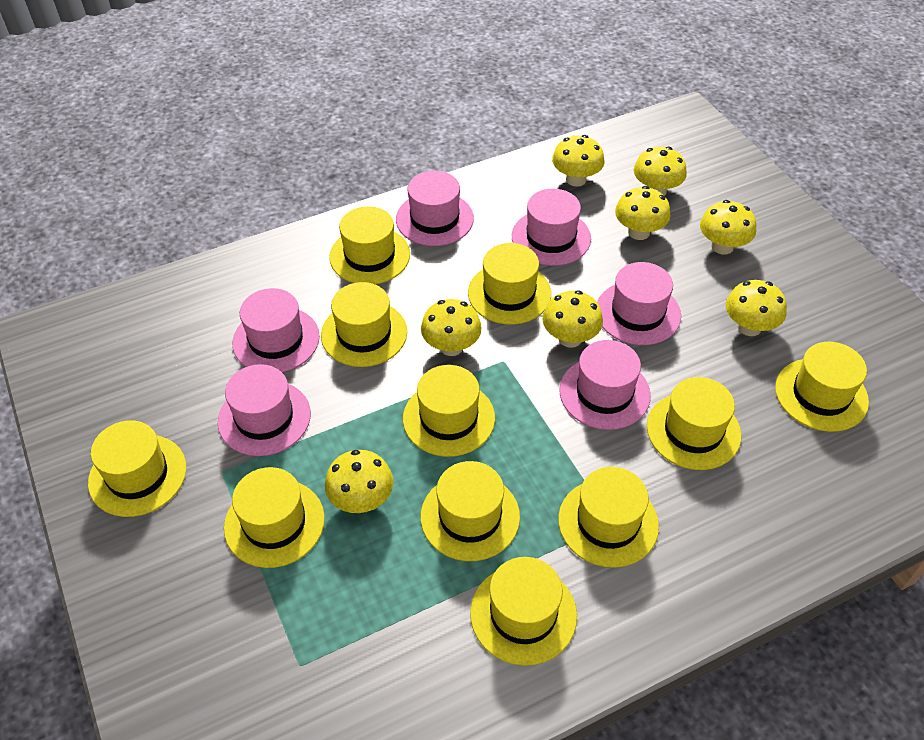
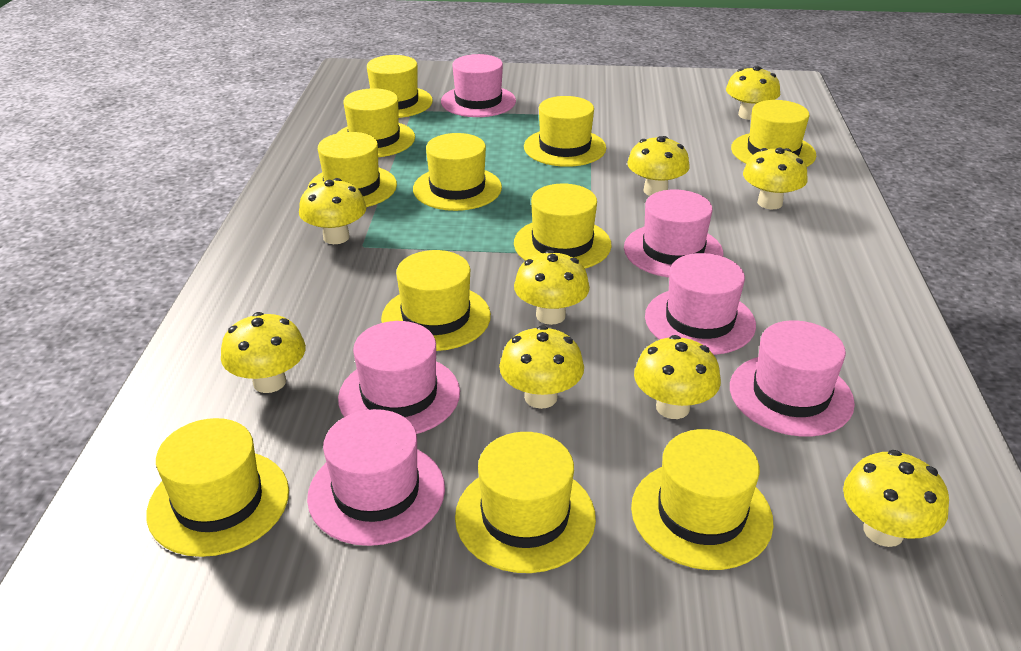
yellow mushroom: [325,450,394,513] [421,299,482,356] [543,291,603,348] [552,135,604,187] [615,186,671,240] [633,147,687,196] [700,200,756,254] [726,280,787,336] = 8 -> [221,312,306,393] [299,178,366,244] [499,325,584,409] [514,250,590,325] [627,136,690,196] [634,335,721,419] [726,66,780,120] [743,148,808,209] [843,450,949,547] = 9

